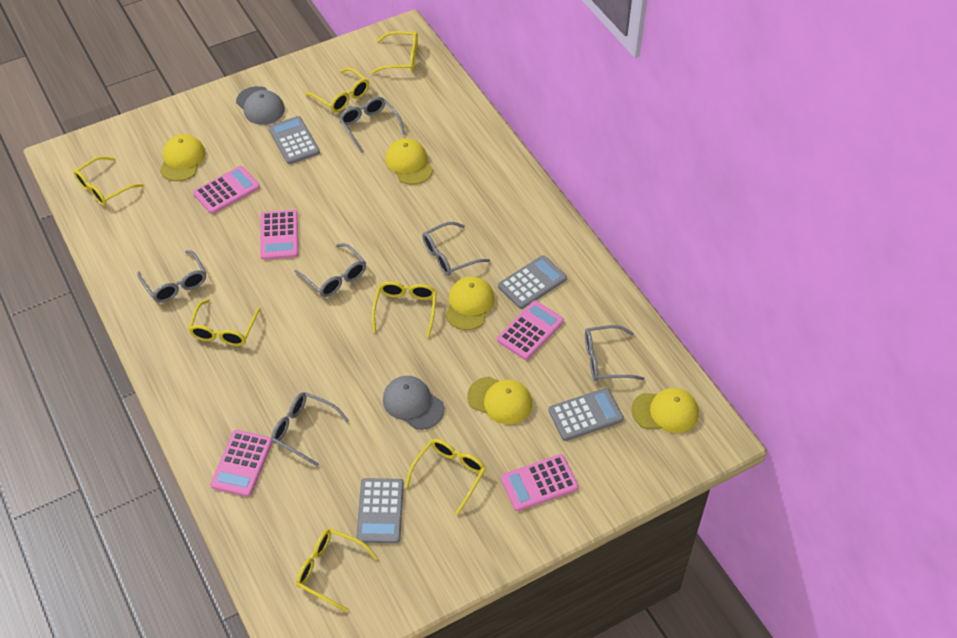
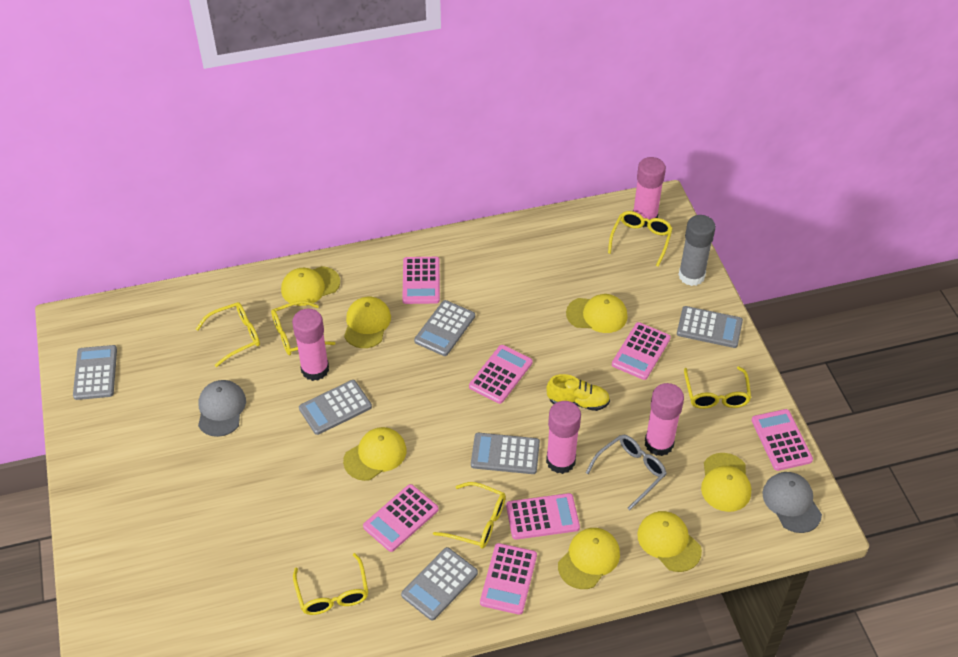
grey calculator: [268,116,320,164] [356,478,404,543] [498,255,567,309] [548,388,624,441] = 4 -> [73,345,117,400] [299,380,372,435] [401,547,478,621] [414,300,475,356] [471,433,540,474] [677,306,743,348] = 6
grey glasses: [137,250,206,302] [271,392,349,467] [294,243,366,297] [339,97,405,153] [422,222,490,276] [585,325,645,381] = 6 -> [586,435,667,510] = 1
grey glue stick: none = 0 -> [678,215,716,286] = 1
pink calculator: [193,166,260,214] [210,430,273,497] [260,210,298,260] [497,301,564,360] [501,454,579,511] = 5 -> [363,484,439,552] [402,257,440,304] [469,345,532,404] [480,543,537,615] [506,493,580,540] [612,322,671,380] [751,409,813,471] = 7
pink glue stick: none = 0 -> [292,309,329,381] [546,401,581,474] [633,157,666,227] [645,383,684,456] = 4
yellow cap: [160,134,206,181] [385,138,433,185] [445,276,495,330] [467,376,532,424] [631,388,699,433] = 5 -> [281,266,340,306] [343,427,407,481] [344,297,391,348] [558,528,620,589] [566,294,628,333] [637,511,702,572] [701,453,751,512] = 7
yellow glasses: [73,156,144,206] [188,299,261,346] [296,528,378,612] [305,67,369,112] [371,31,418,74] [372,281,437,337] [405,439,486,515] = 7 -> [196,302,260,367] [271,301,336,355] [293,553,368,615] [433,482,506,548] [608,211,673,267] [684,366,751,409] = 6
yellow shoe: none = 0 -> [546,374,610,411] = 1

